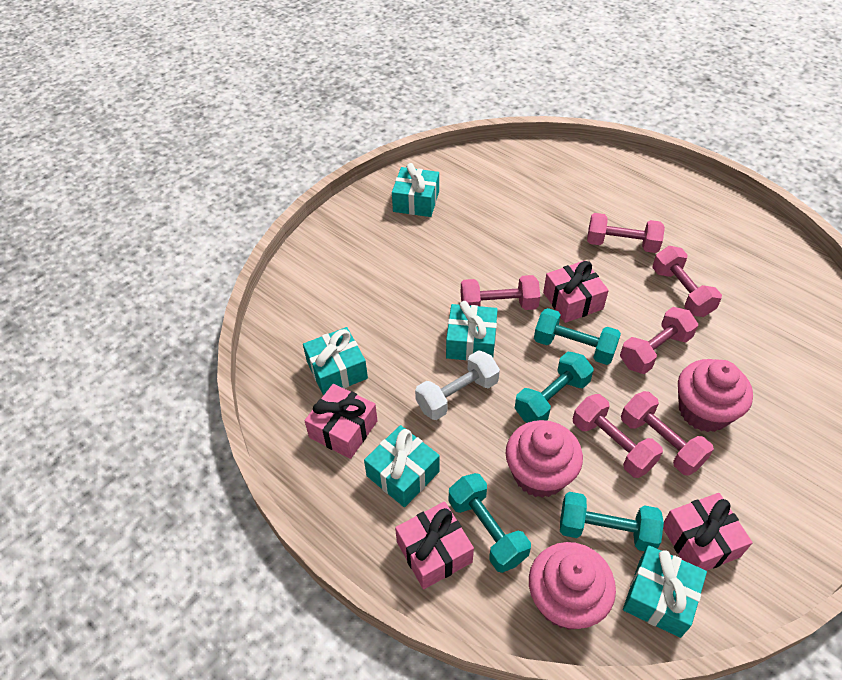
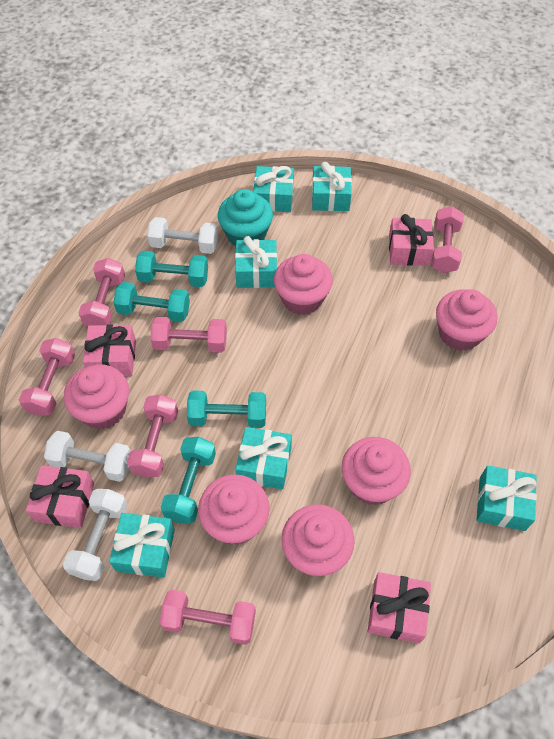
pink cupcake: [505,420,583,498] [529,542,616,630] [678,359,753,432] = 3 -> [64,364,129,429] [198,474,270,545] [274,254,333,315] [281,504,355,576] [342,437,411,505] [436,289,497,351] = 6
turquoise cupcake: none = 0 -> [218,189,273,247] = 1
turquoise gift: [303,327,368,396] [364,425,440,507] [392,163,439,217] [446,301,498,361] [623,545,707,638] = 5 -> [109,513,175,578] [235,236,277,288] [236,427,292,489] [253,166,294,212] [312,162,352,211] [477,465,537,531] = 6
white dumbbell: [415,350,500,420] = 1 -> [44,431,131,482] [63,489,128,581] [147,217,218,254] = 3

